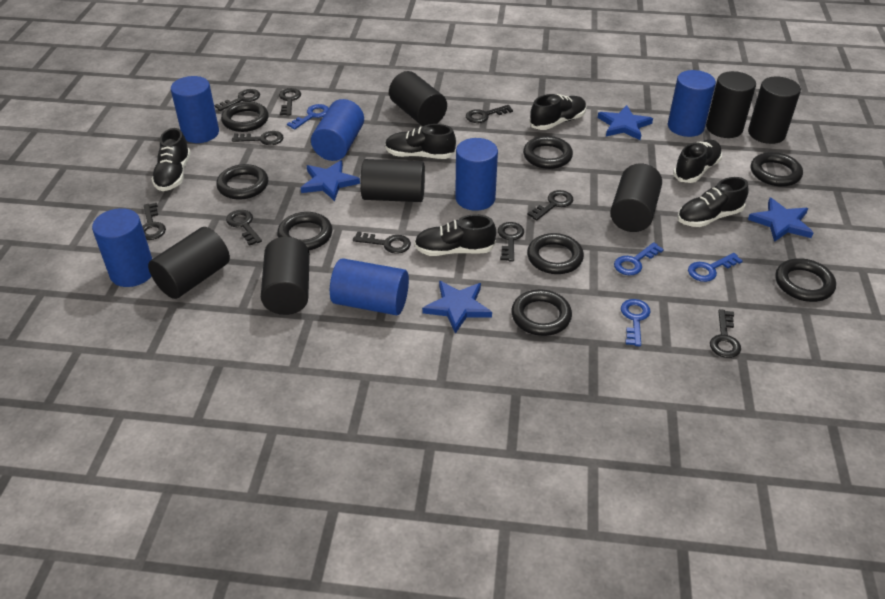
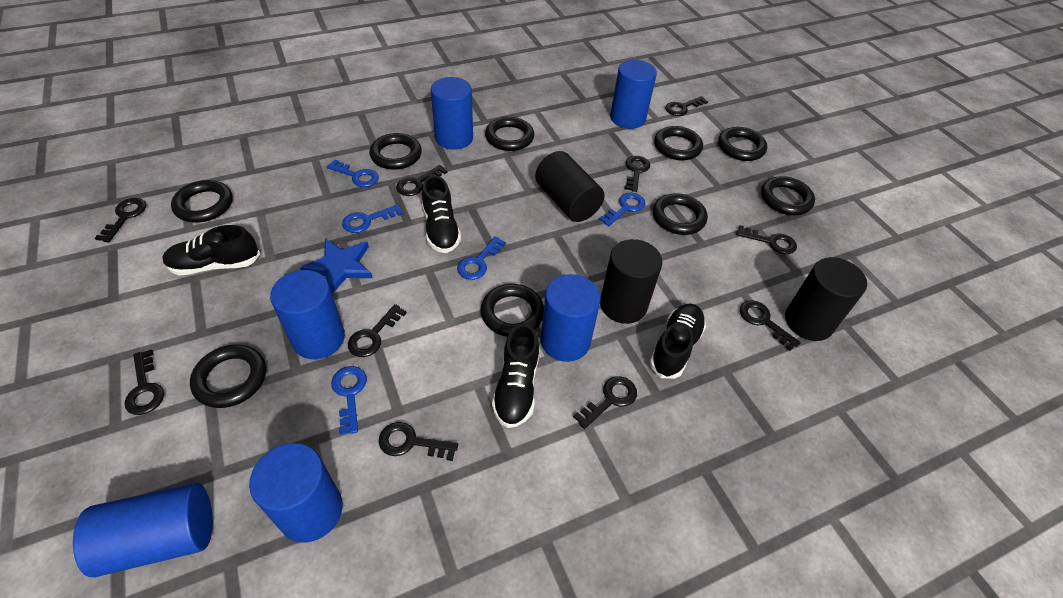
black cylinder: [148,227,230,299] [261,237,310,315] [360,159,425,202] [389,71,447,126] [610,164,662,232] [706,71,756,138] [748,76,801,144] = 7 -> [535,151,605,222] [600,239,662,324] [785,257,867,341] = 3
black ring: [216,164,268,200] [221,101,269,132] [277,212,332,250] [511,289,572,336] [523,136,573,169] [527,233,584,274] [751,152,803,187] [775,258,836,302] = 8 -> [171,180,233,223] [190,344,266,408] [369,133,422,170] [481,284,544,337] [485,117,534,151] [653,193,708,235] [654,126,703,161] [718,127,767,161] [761,176,815,215] = 9
black shoe: [152,128,191,191] [385,124,456,159] [414,215,496,256] [529,94,586,130] [673,140,722,183] [677,177,748,227] = 6 -> [162,225,260,275] [422,175,461,253] [492,323,539,428] [650,304,706,379] = 4
blue key: [287,104,329,130] [614,242,664,275] [621,299,651,346] [688,253,743,282] = 4 -> [327,160,379,187] [331,366,367,434] [342,204,403,233] [457,236,506,280] [599,193,646,226] = 5
blue star: [301,160,360,201] [422,281,492,334] [598,105,653,140] [748,198,813,242] = 4 -> [300,239,373,293] = 1

